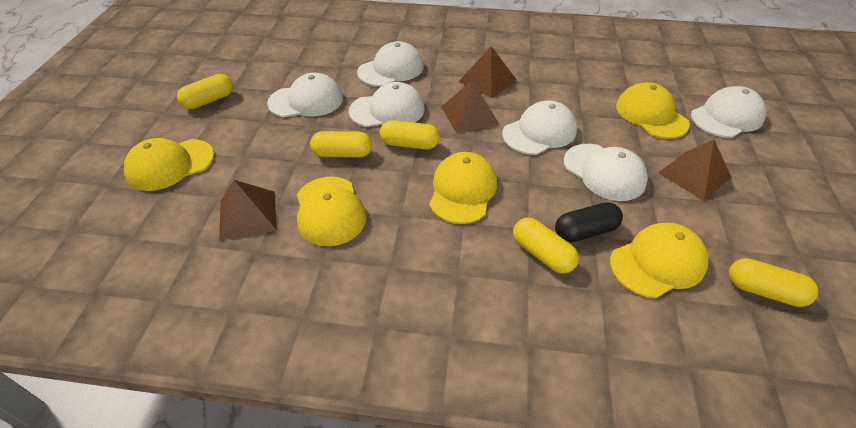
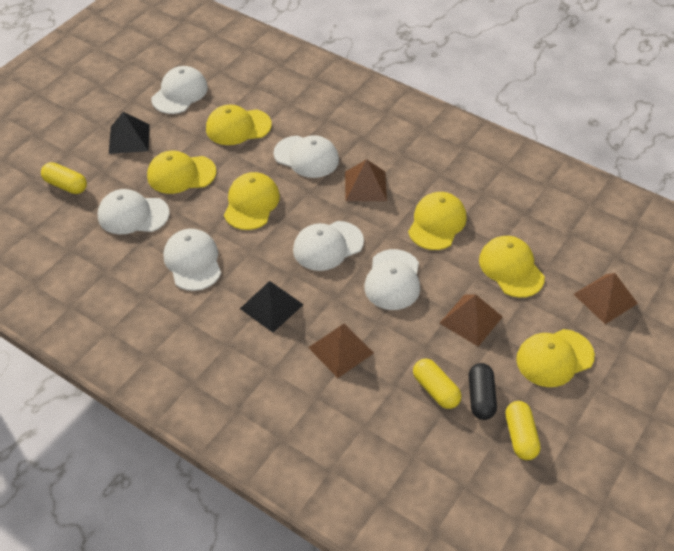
black pyramid: none = 0 -> [109,112,150,154] [240,281,304,333] = 2
yellow cap: [124,138,214,191] [297,176,366,246] [429,152,497,224] [610,223,709,298] [616,82,690,139] = 5 -> [147,151,216,194] [206,105,272,145] [224,172,280,230] [408,192,467,250] [479,236,545,298] [516,329,595,387] = 6
yellow capsule: [177,74,233,109] [310,131,372,158] [380,120,440,150] [513,217,579,274] [728,258,818,307] = 5 -> [41,162,87,194] [413,359,461,409] [505,401,540,460] = 3

